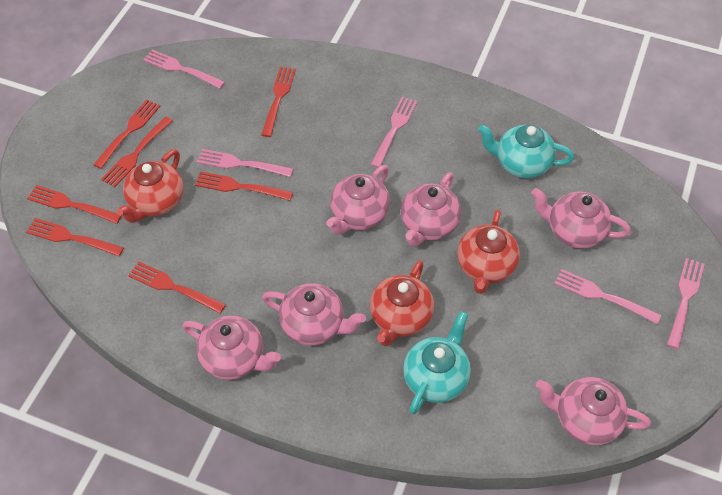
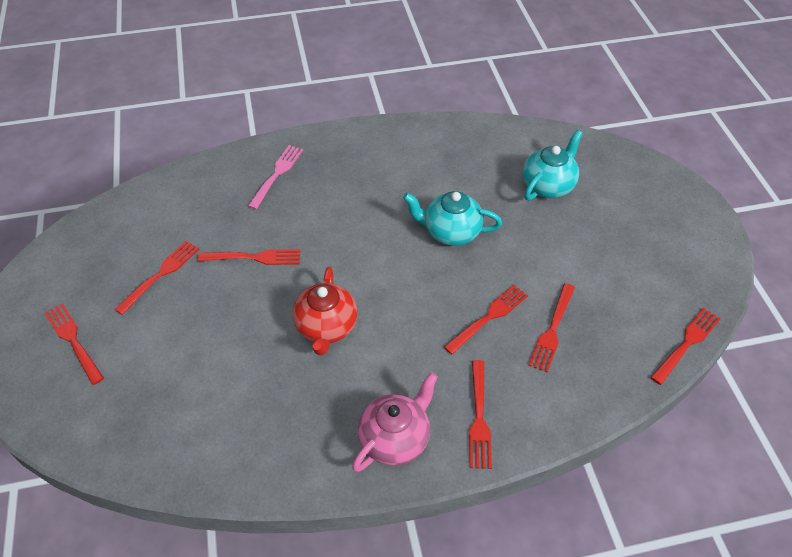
pink fork: [143,49,225,89] [197,149,293,177] [371,97,417,168] [554,269,661,324] [667,258,705,349] = 5 -> [248,145,303,209] = 1
pink teapot: [183,316,281,380] [262,283,366,346] [326,165,390,234] [401,172,461,247] [531,188,631,249] [536,377,651,445] = 6 -> [352,372,438,472] = 1
red teapot: [117,149,183,223] [370,260,434,346] [457,209,520,294] = 3 -> [293,267,358,355] = 1

